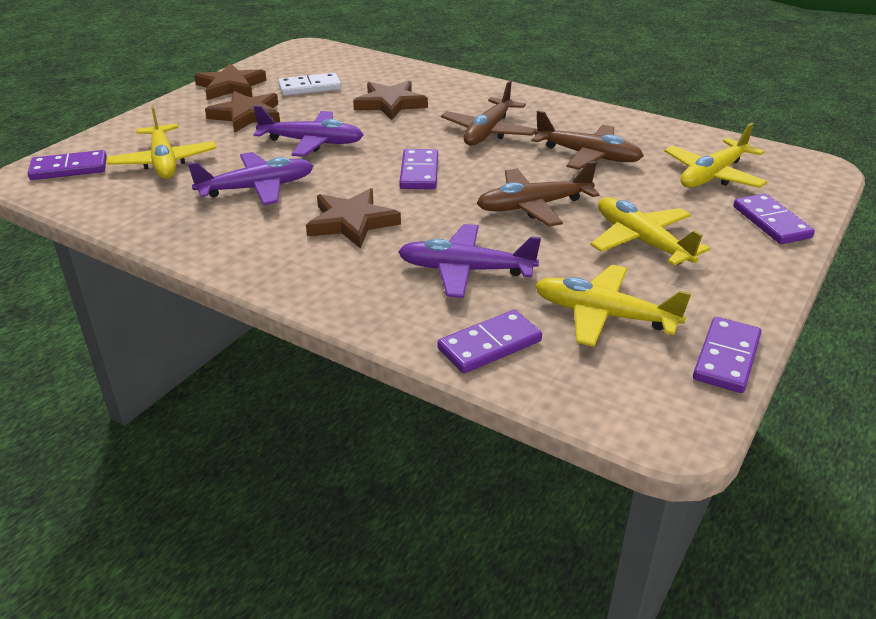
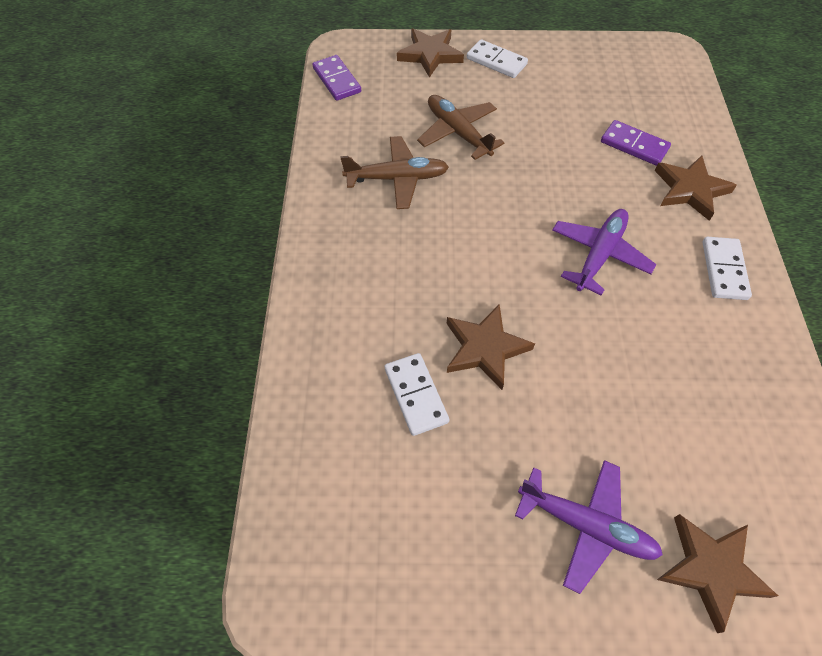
brown plane: [441,80,537,146] [477,161,600,227] [531,111,644,170] = 3 -> [340,136,449,209] [417,95,504,160] = 2
purple domino: [28,150,107,180] [399,149,438,189] [437,310,542,373] [693,317,762,393] [733,193,815,244] = 5 -> [312,55,361,101] [601,120,671,166] = 2
purple plane: [188,152,313,205] [253,105,363,157] [398,224,541,298] = 3 -> [515,460,663,594] [552,209,656,296] = 2
white domino: [278,73,341,96] = 1 -> [385,353,449,436] [467,39,528,78] [703,237,752,300] = 3
yellow plane: [107,105,217,179] [535,265,691,347] [591,197,710,266] [664,123,767,188] = 4 -> none = 0

